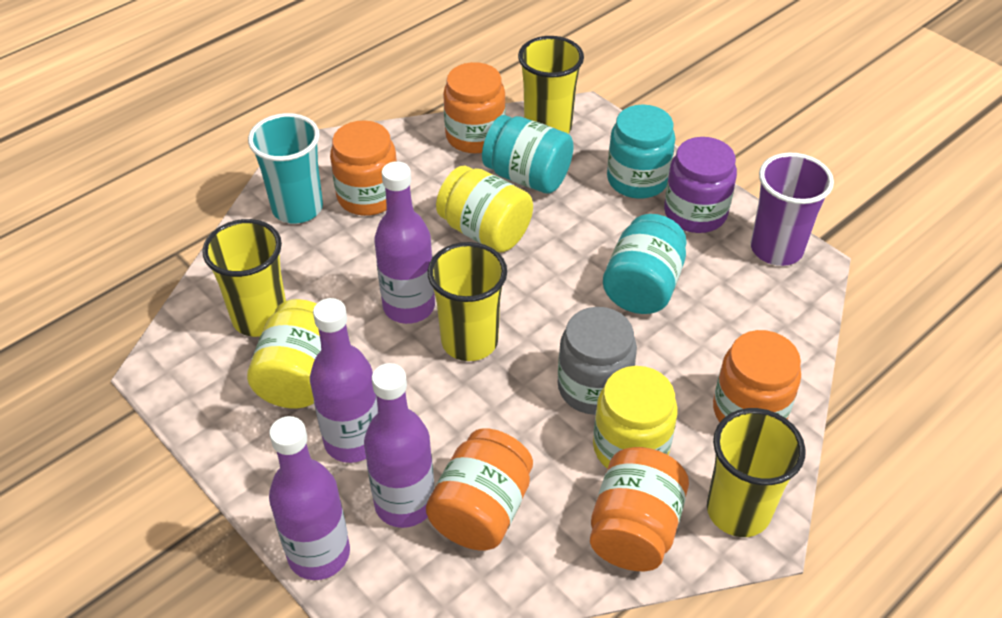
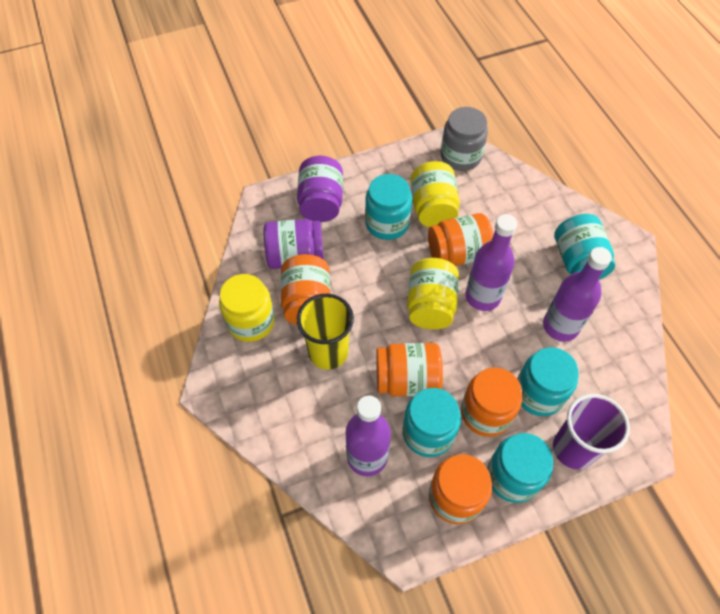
purple bottle: [269,416,350,580] [310,298,378,463] [364,363,434,528] [374,161,435,324] = 4 -> [345,395,391,476] [465,214,517,311] [543,247,612,342] = 3
purple jar: [664,137,737,233] = 1 -> [264,219,324,269] [297,156,343,222] = 2
turquoise cup: [248,113,323,224] = 1 -> none = 0
turquoise jar: [482,115,574,193] [603,214,687,314] [607,104,675,199] = 3 -> [365,174,412,240] [402,388,461,457] [487,433,553,503] [517,347,579,416] [554,214,615,280] = 5
yellow cup: [202,219,286,337] [427,242,507,361] [518,36,584,133] [707,408,806,537] = 4 -> [297,294,354,370] = 1

